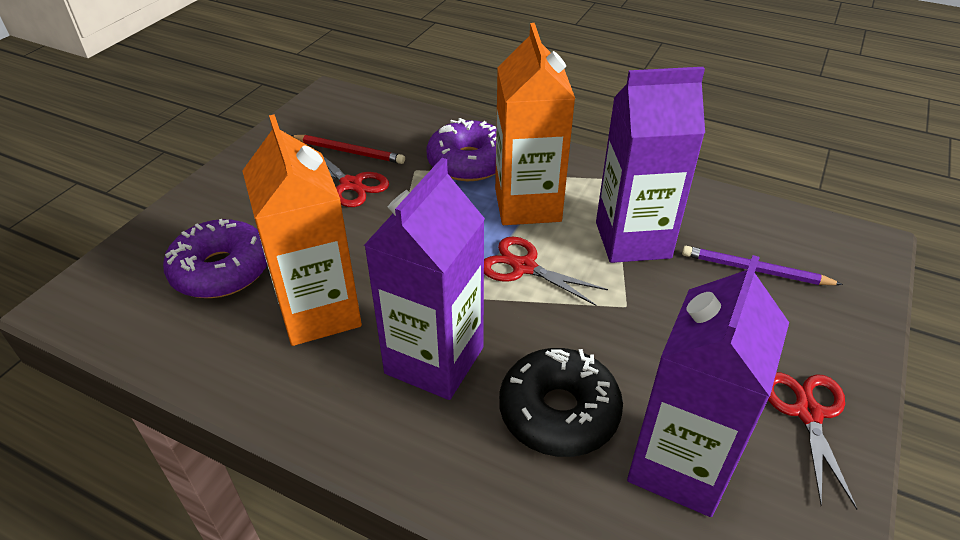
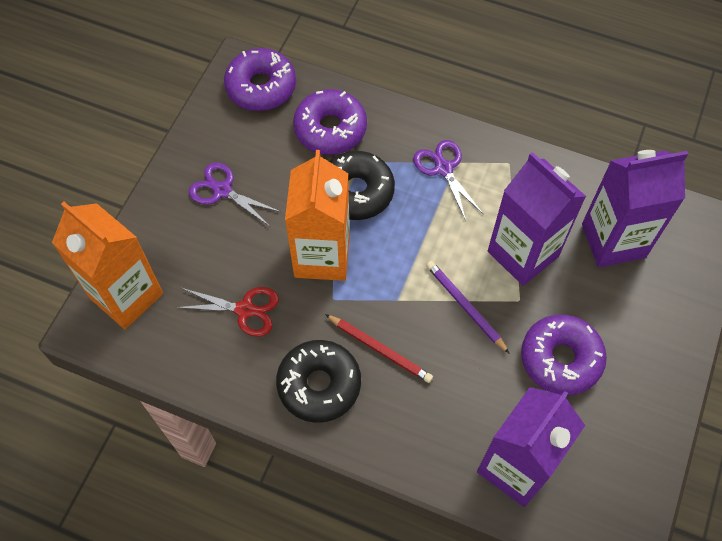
black donut: [499,348,623,457] = 1 -> [276,340,361,423] [329,151,395,220] = 2
purple donut: [163,219,267,298] [426,118,496,181] = 2 -> [224,48,296,111] [293,89,367,155] [521,315,607,395] = 3
purple scissors: none = 0 -> [189,162,281,226] [413,140,484,221] = 2
red scissors: [313,148,389,207] [484,237,608,306] [768,372,857,510] = 3 -> [175,287,279,337] = 1

